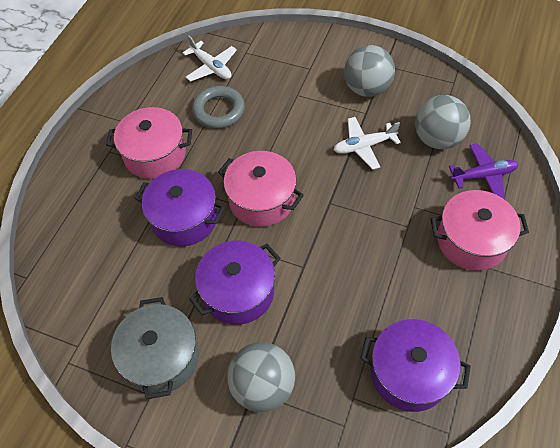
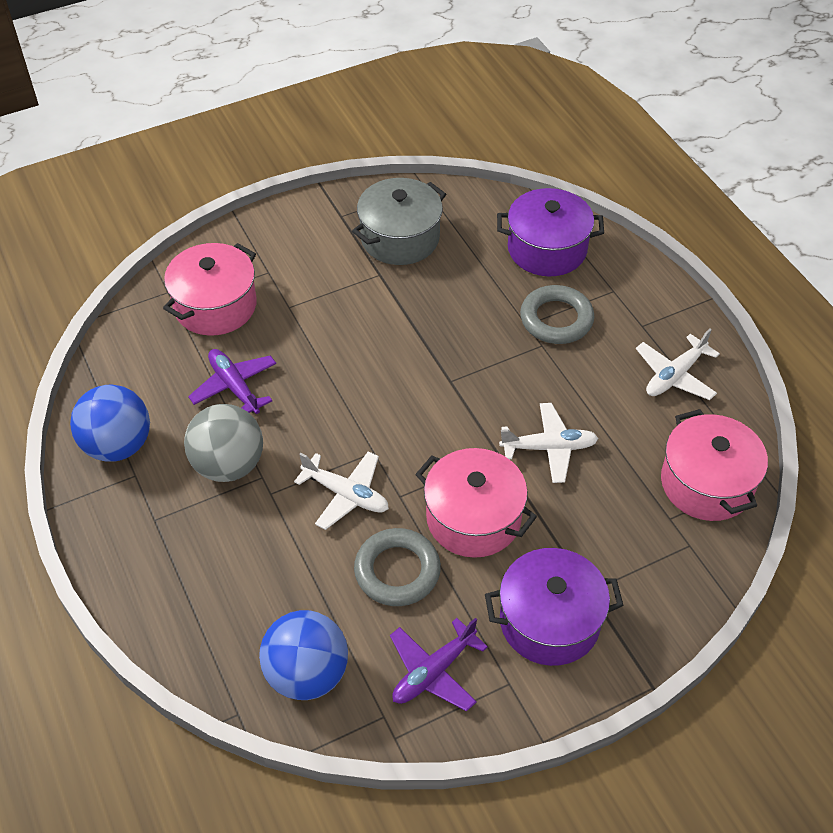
blue ball: none = 0 -> [70,384,150,462] [259,610,348,700] = 2
grey ball: [227,342,295,412] [344,45,395,97] [415,95,471,149] = 3 -> [184,404,263,482] = 1
grey ring: [192,86,245,129] = 1 -> [354,528,441,606] [520,285,594,344] = 2
purple plane: [449,143,518,199] = 1 -> [188,349,276,414] [390,618,488,712] = 2
purple pot: [135,169,225,246] [189,241,280,325] [360,319,471,412] = 3 -> [485,548,623,666] [497,188,604,276] = 2
white plane: [183,36,237,82] [334,117,401,170] = 2 -> [294,451,389,530] [499,403,598,483] [636,329,720,400] = 3

